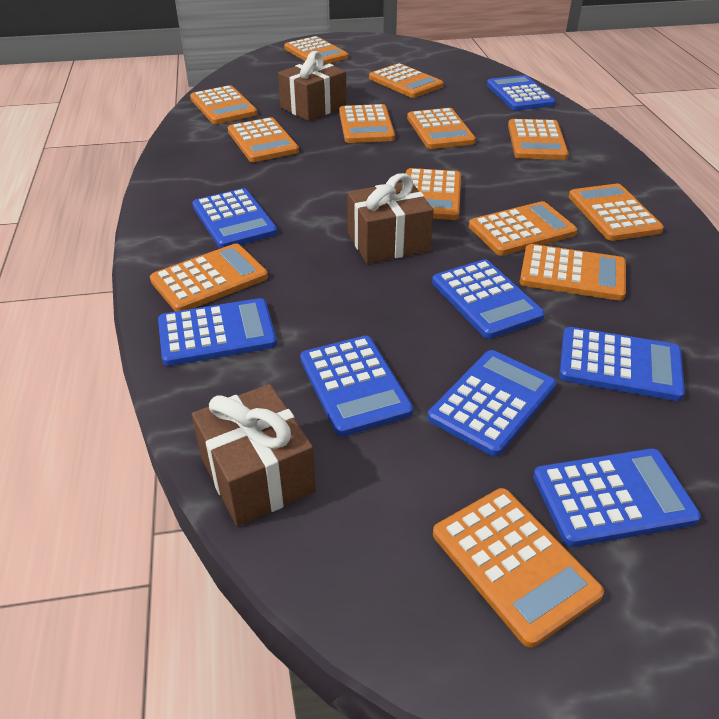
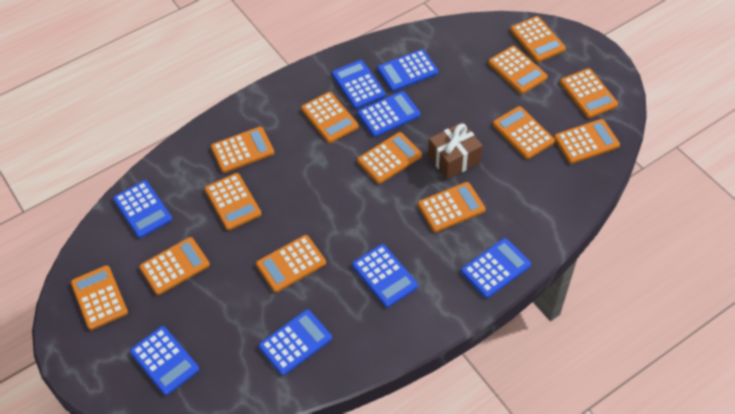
brown gift: [192,384,316,526] [278,51,347,121] [347,173,434,264] = 3 -> [428,122,483,179] = 1

